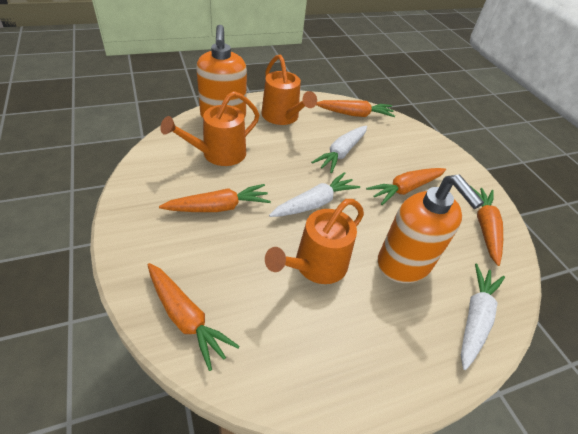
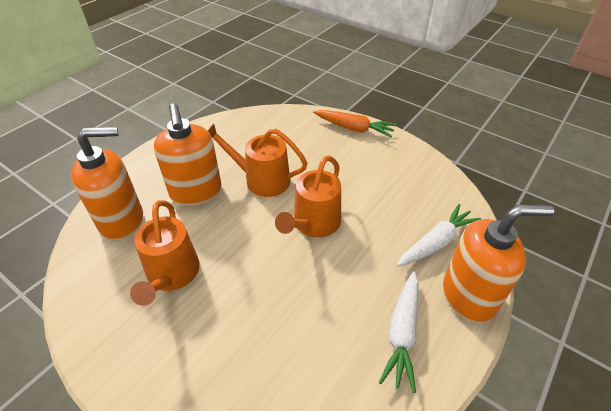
orange carrot: [148,263,239,371] [159,184,271,212] [316,100,395,117] [366,168,446,205] [470,186,503,266] = 5 -> [313,110,397,137] = 1
orange soap dispenser: [196,25,247,119] [378,175,484,283] = 2 -> [71,127,143,241] [154,103,222,206] [443,205,554,323] = 3
white carrot: [269,172,360,217] [311,126,367,173] [461,264,505,370] = 3 -> [379,271,419,393] [397,204,481,267] = 2

